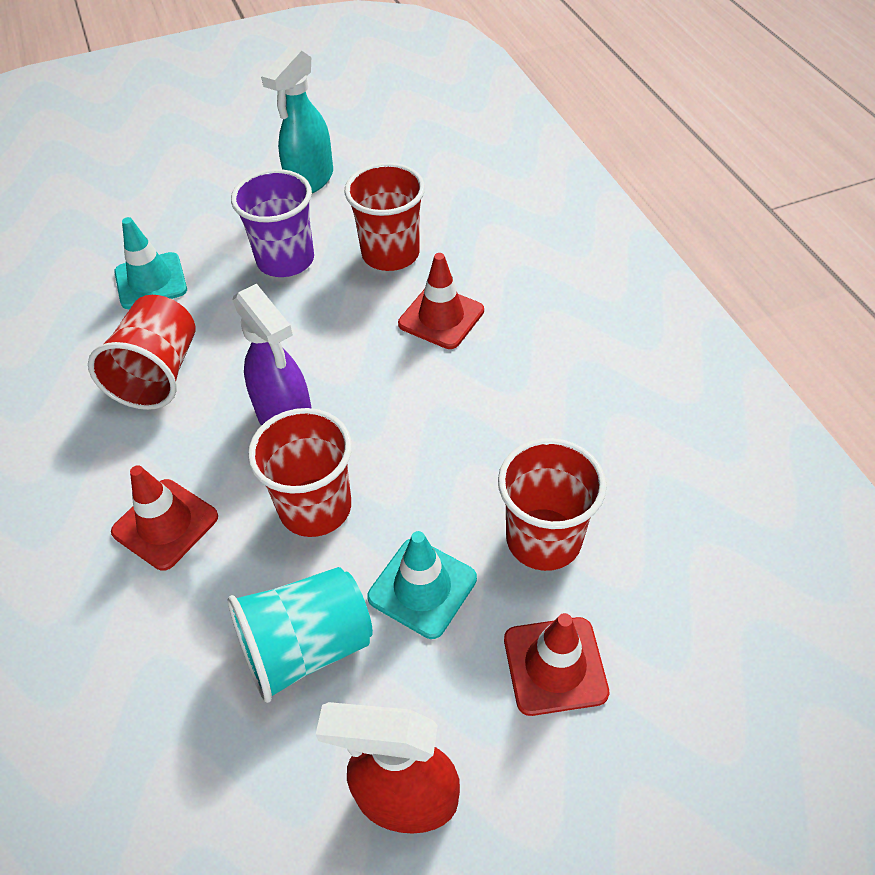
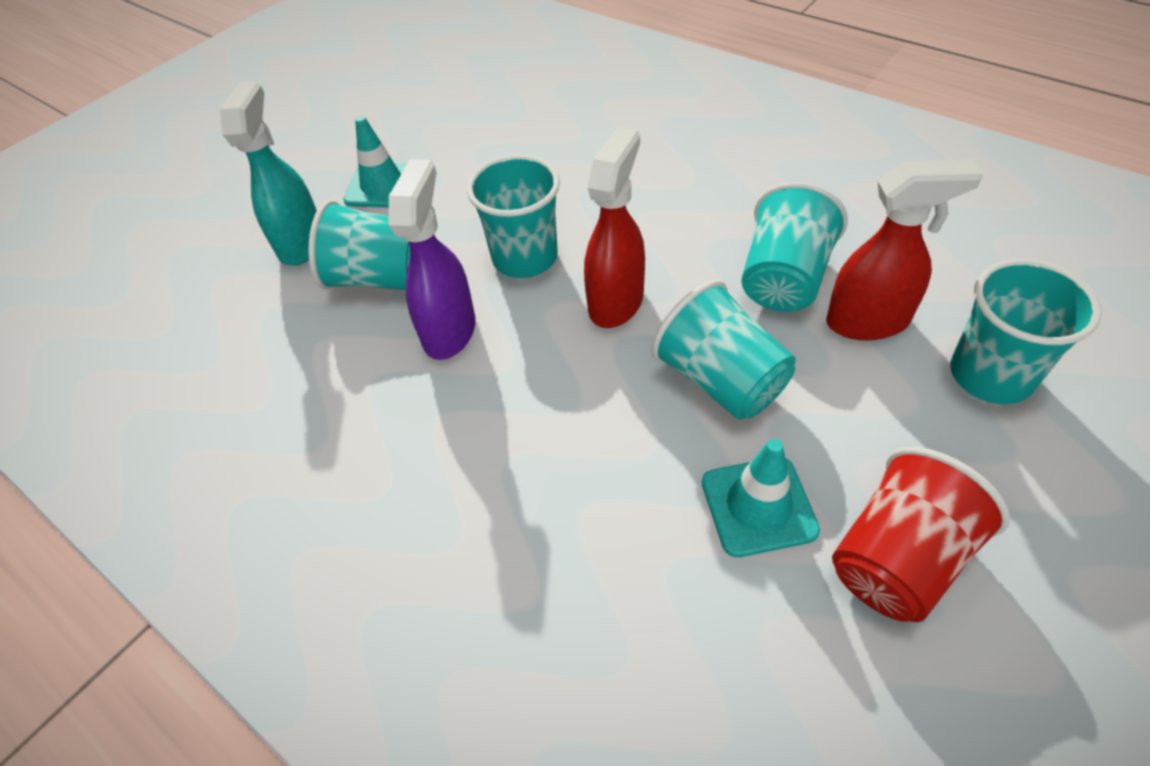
purple cup: [231,169,314,277] = 1 -> none = 0
red cup: [88,295,195,410] [248,408,352,537] [345,163,425,271] [498,438,607,571] = 4 -> [832,447,1010,622] = 1
red spray bottle: [316,702,460,833] = 1 -> [584,127,645,328] [826,159,983,341] = 2
red traffic cone: [111,465,218,571] [398,253,484,349] [504,613,609,716] = 3 -> none = 0
turquoise cup: [228,567,373,703] = 1 -> [308,200,410,290] [467,155,560,278] [652,280,796,420] [741,182,848,312] [950,259,1102,404] = 5

